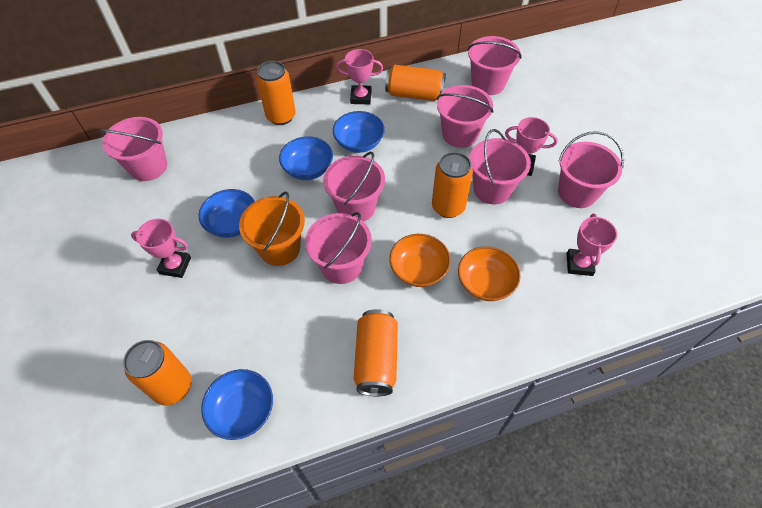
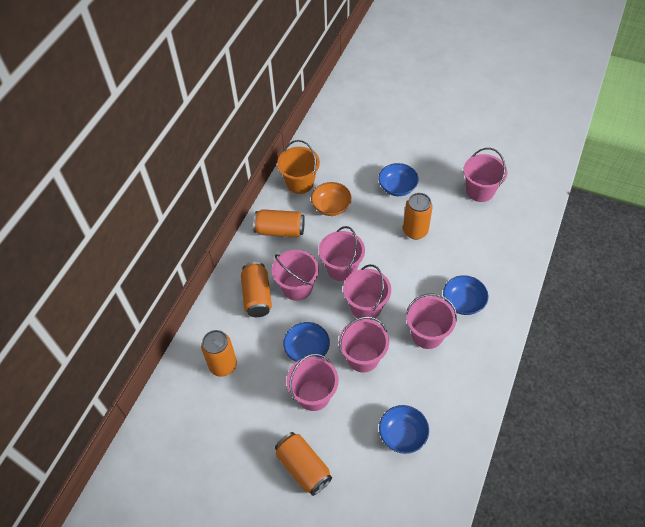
orange bowl: [389,234,451,287] [458,246,521,301] = 2 -> [311,182,352,216] = 1
pink trophy: [131,219,191,278] [336,49,383,105] [505,117,558,176] [567,214,617,276] = 4 -> none = 0

